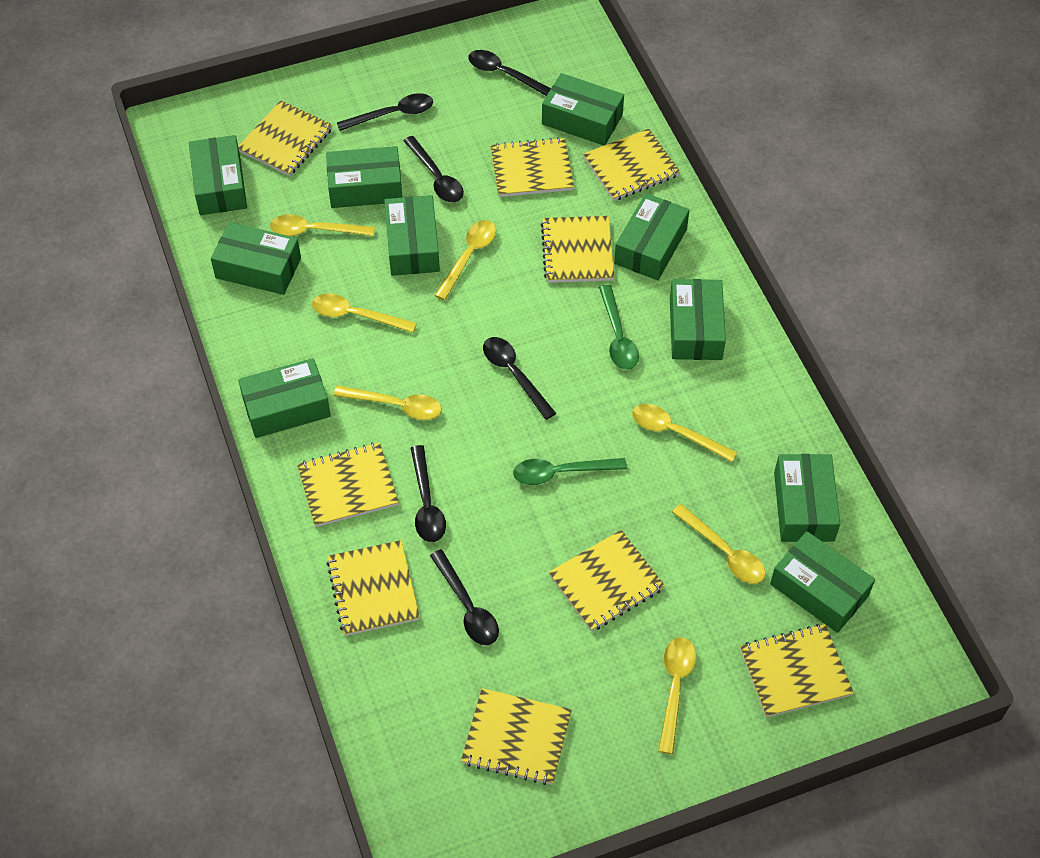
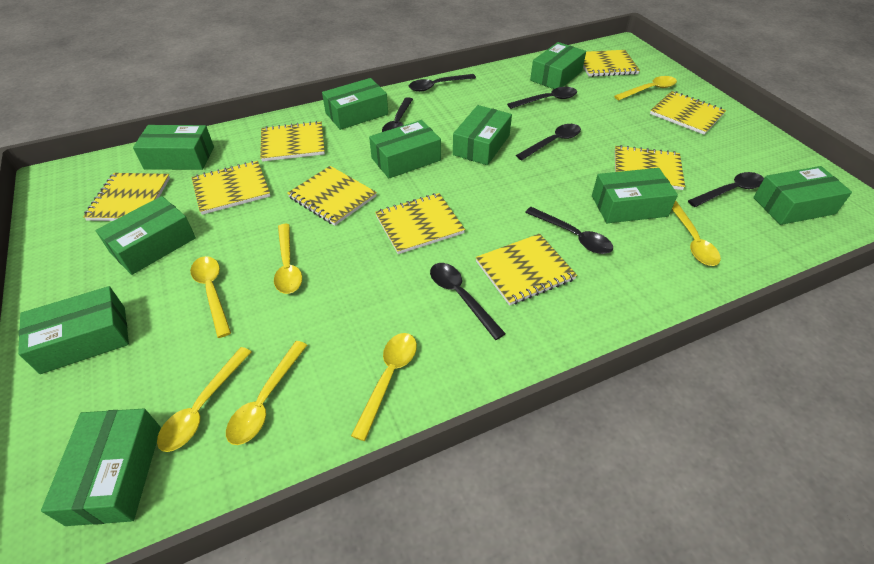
black spoon: [337,93,433,131] [403,136,464,203] [411,445,446,542] [430,549,499,645] [468,50,551,96] [483,337,556,420] = 6 -> [382,97,413,132] [409,74,476,92] [430,263,506,340] [507,87,577,109] [516,124,581,160] [525,207,613,254] [688,172,764,207] = 7
green spoon: [513,458,627,485] [599,285,639,370] = 2 -> none = 0

